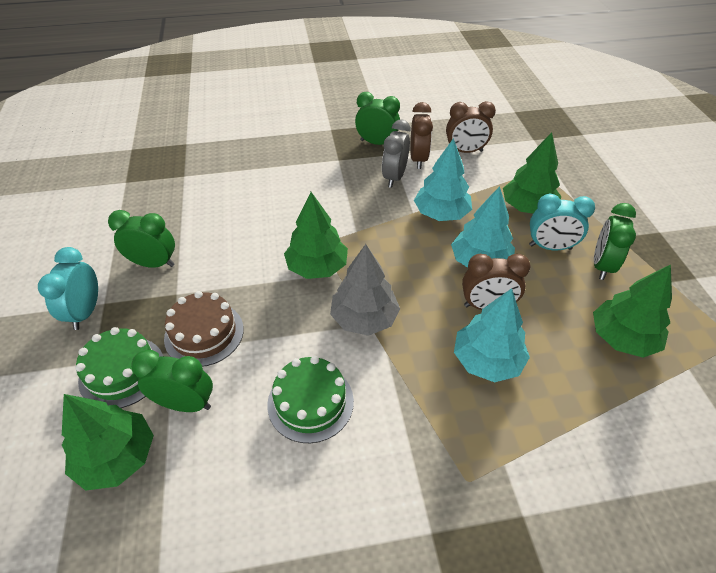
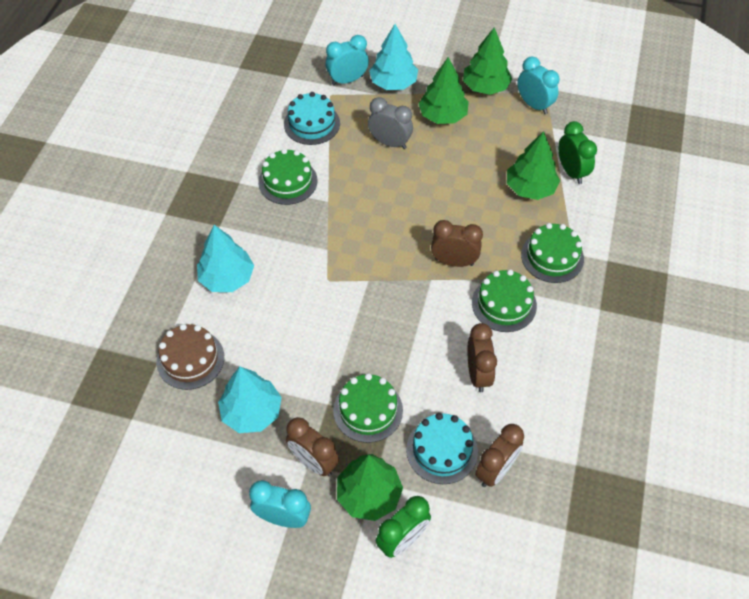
brown clock: [410,102,433,169] [446,101,496,153] [462,254,531,310] = 3 -> [286,417,339,476] [431,220,483,267] [467,323,497,392] [475,424,524,487] = 4
green cake: [75,327,163,408] [267,356,354,443] = 2 -> [258,149,317,205] [333,373,403,443] [472,269,537,332] [521,223,584,283] = 4
green clock: [108,210,175,268] [131,350,213,412] [355,92,400,145] [594,203,636,280] = 4 -> [376,496,431,558] [558,121,597,184] = 2
grey tree: [330,244,400,336] = 1 -> none = 0
turquoise cake: none = 0 -> [284,92,340,145] [406,413,478,484] = 2
turquoise clock: [38,247,98,330] [529,194,595,251] = 2 -> [249,480,311,528] [326,35,369,85] [517,56,560,114] = 3

